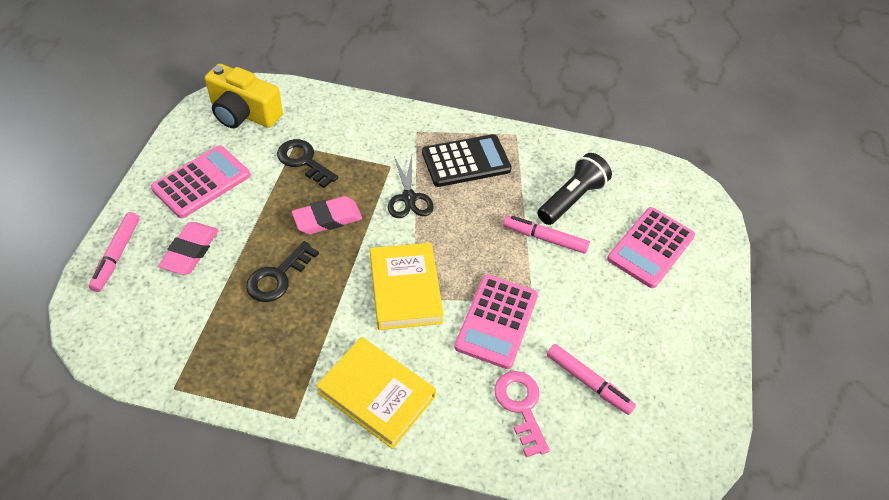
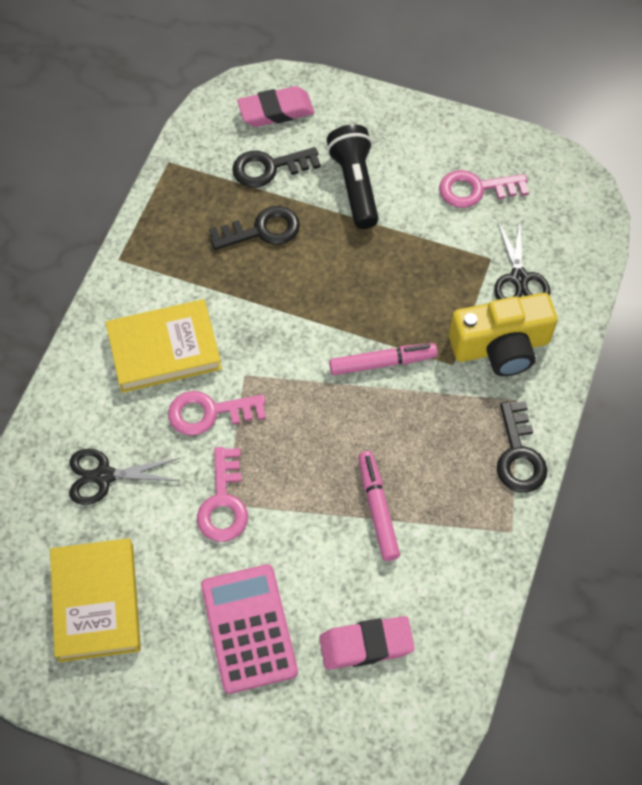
black calculator: [422,134,512,187] = 1 -> none = 0
black key: [246,241,319,302] [277,139,338,188] = 2 -> [209,206,300,250] [232,147,321,188] [497,401,548,493] = 3
black scissors: [388,156,434,218] = 1 -> [69,449,181,505] [494,220,551,300] = 2
pink calculator: [151,145,250,218] [454,274,538,369] [607,207,695,288] = 3 -> [201,564,298,694] = 1
pink key: [494,371,550,457] = 1 -> [168,391,266,436] [197,447,248,542] [439,170,529,208] = 3
pink marker: [89,212,140,292] [503,216,590,254] [547,344,636,415] = 3 -> [329,343,438,375] [358,451,400,561] = 2

